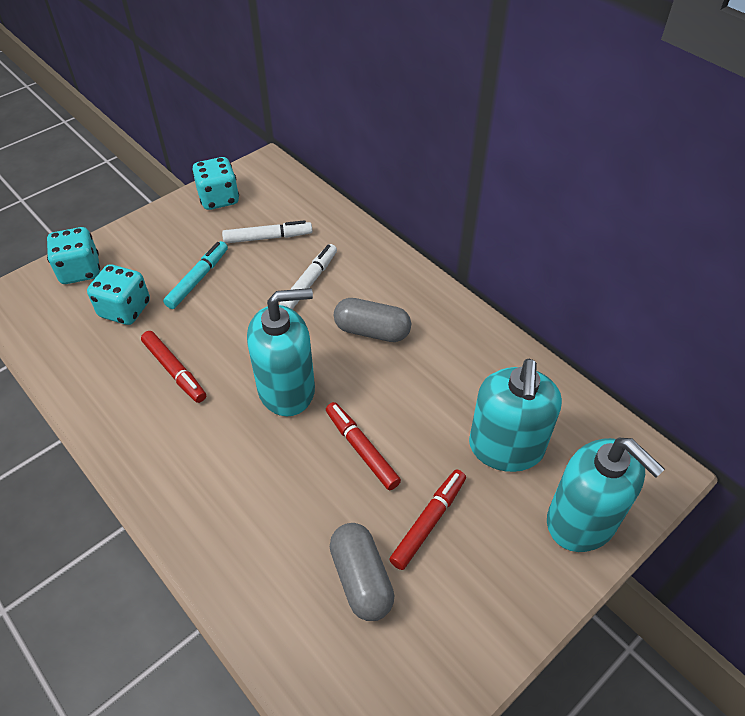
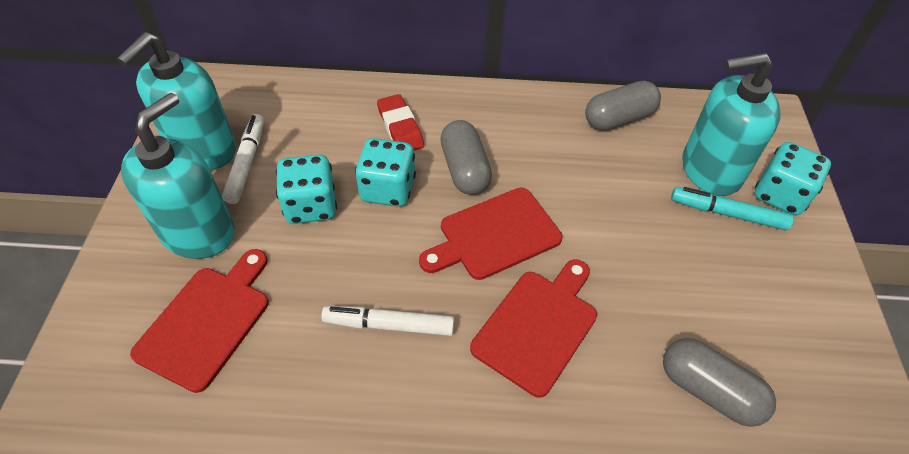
grey capsule: [330,523,394,621] [334,298,411,342] = 2 -> [440,120,492,195] [585,81,661,131] [663,338,776,427] = 3
red cutting board: none = 0 -> [130,249,269,393] [419,187,563,280] [470,259,597,397] = 3
red eraser: none = 0 -> [377,94,424,150] = 1
red marker: [141,331,206,403] [326,402,401,490] [389,470,466,570] = 3 -> none = 0

